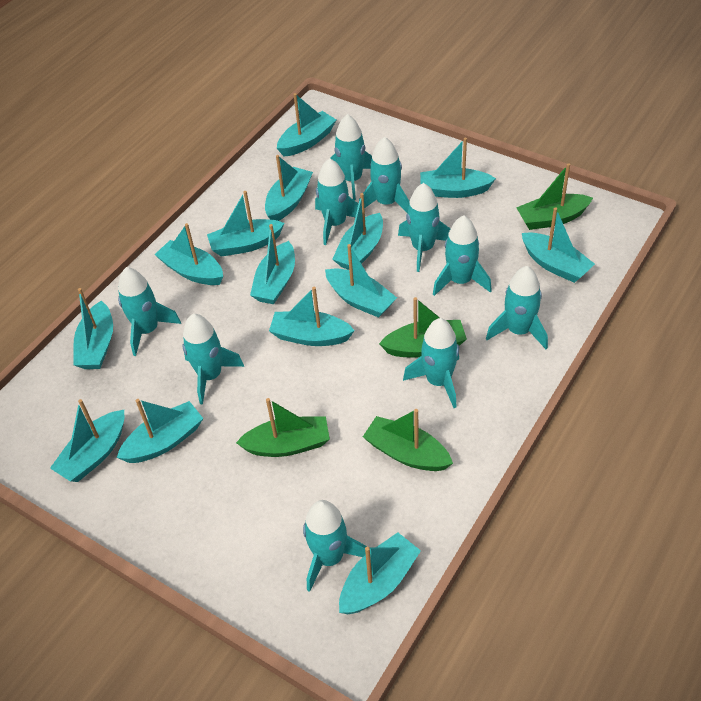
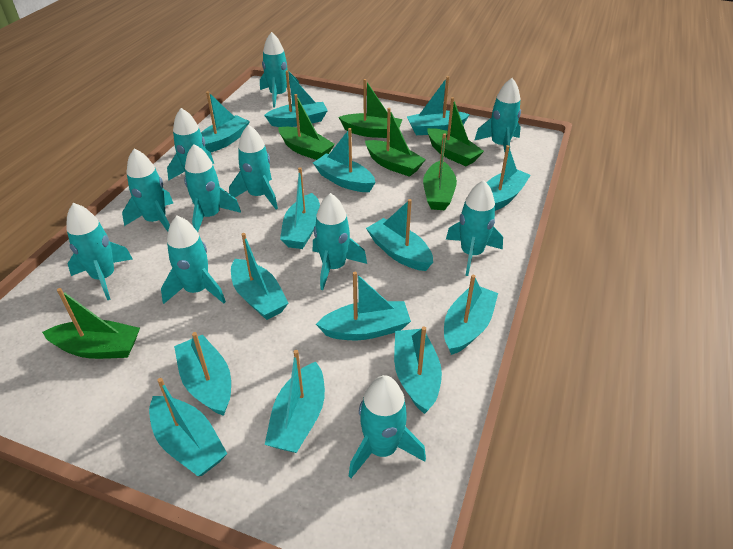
green boat: [236,398,330,457] [363,409,453,471] [379,297,467,358] [516,163,593,230] = 4 -> [42,288,140,359] [278,94,335,160] [339,79,403,138] [365,108,426,177] [423,133,457,210] [427,97,484,166] = 6
turquoise rocket: [118,267,181,356] [182,314,244,405] [303,500,367,592] [315,158,359,245] [330,114,372,200] [359,137,410,213] [398,183,450,272] [403,318,459,408] [433,215,492,296] [486,266,548,349] = 10 -> [66,203,133,300] [122,149,174,232] [161,216,226,304] [167,108,214,181] [184,144,241,232] [229,125,278,209] [260,32,299,107] [313,193,367,290] [349,375,426,478] [446,180,503,276] [474,78,521,152] = 11

